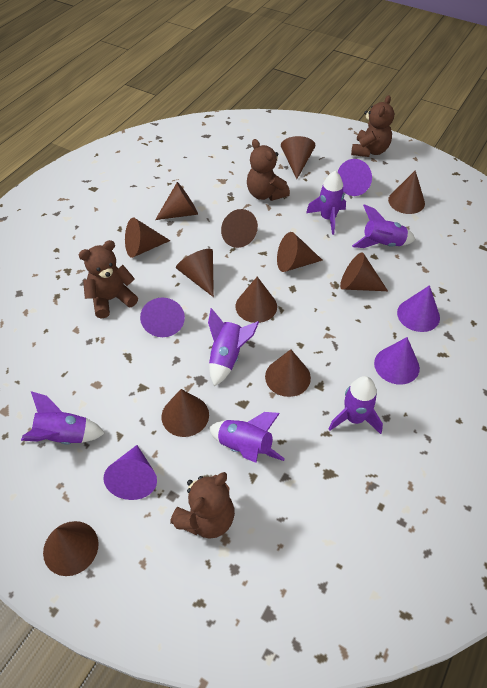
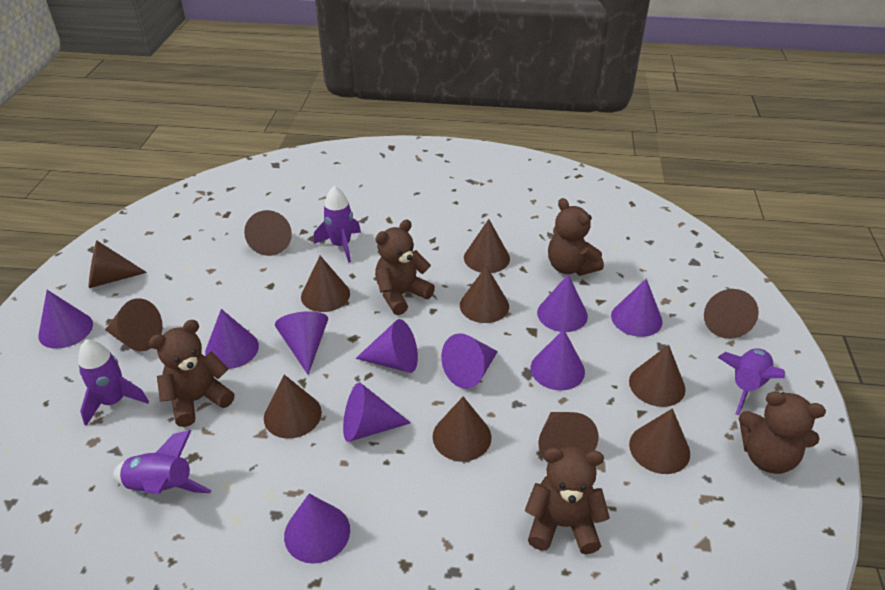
brown teddy bear: [79,240,138,319] [170,472,235,539] [247,139,290,201] [351,95,394,157] = 4 -> [149,320,235,427] [375,220,435,315] [525,446,610,554] [548,198,604,276] [739,391,826,474] = 5
purple cone: [103,445,157,500] [140,298,185,337] [338,159,372,196] [374,337,420,385] [397,285,440,332] = 5 -> [38,290,93,349] [205,309,259,369] [275,311,328,375] [284,494,350,564] [343,382,411,442] [356,319,418,373] [441,333,498,389] [531,329,585,390] [537,274,588,332] [611,279,663,337] = 10
purple rocket: [21,391,105,445] [208,308,259,386] [209,412,285,463] [306,171,346,235] [329,376,383,434] [352,204,416,248] = 6 -> [78,339,149,426] [113,430,212,494] [314,186,361,263] [717,348,785,415] = 4

